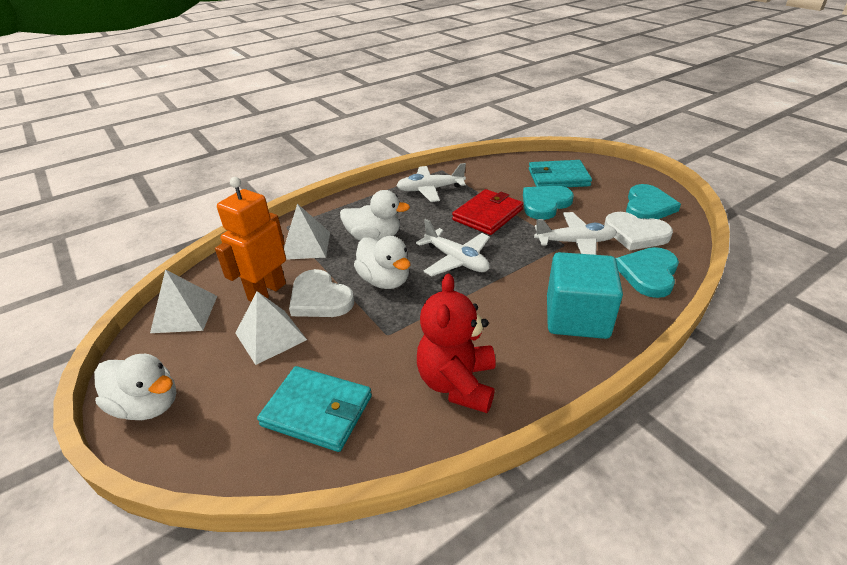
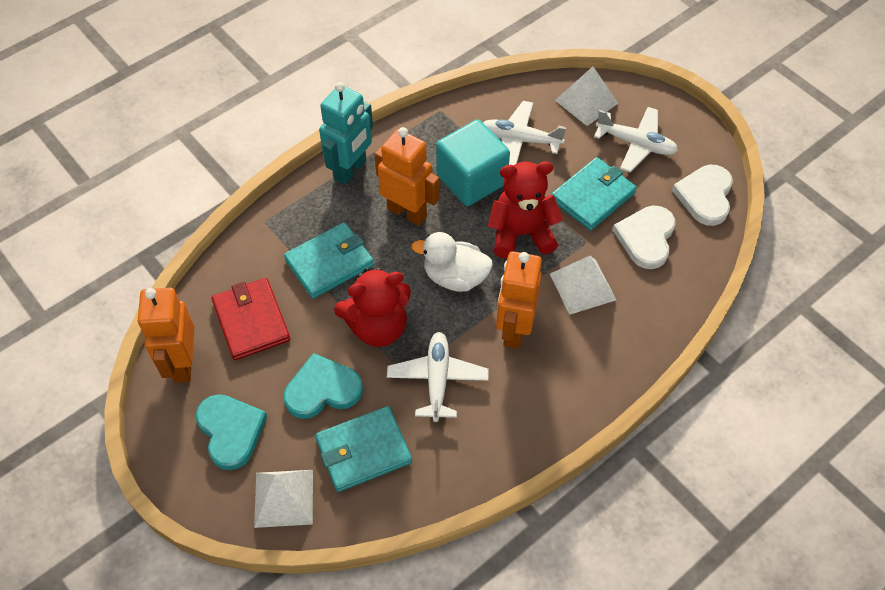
orange robot: [215,177,286,302] = 1 -> [138,288,194,383] [375,127,440,226] [496,251,542,349] = 3
red teddy bear: [417,274,496,413] = 1 -> [334,268,411,347] [488,161,563,259] = 2
turquoise heart: [523,186,574,220] [616,247,679,298] [626,184,681,219] = 3 -> [196,394,267,470] [284,353,363,419] = 2
turquoise robot: none = 0 -> [319,82,373,185] = 1
turquoise wallet: [257,366,372,452] [529,160,592,187] = 2 -> [284,222,374,299] [315,406,412,492] [551,157,637,231] = 3
white duck: [94,354,177,420] [340,190,410,241] [354,236,410,289] = 3 -> [411,232,493,292] = 1

